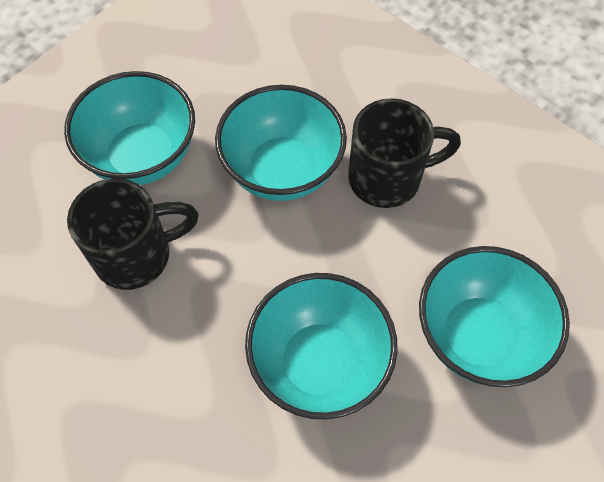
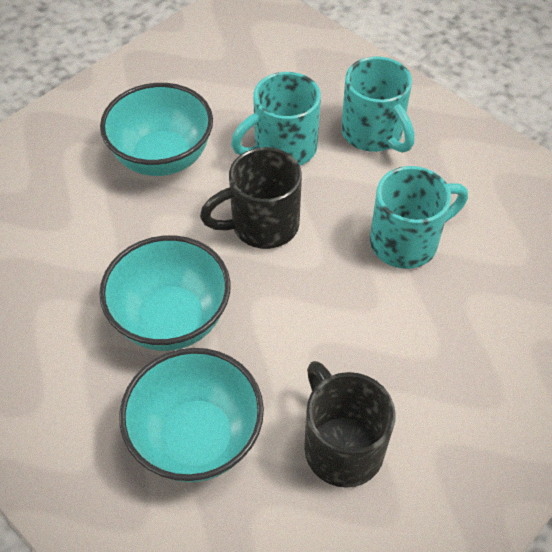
turquoise bowl: [64,71,195,185] [215,85,347,201] [245,273,398,420] [419,246,570,387] = 4 -> [99,235,231,351] [100,83,213,176] [119,348,264,482] = 3
turquoise mug: none = 0 -> [231,72,321,165] [341,57,415,153] [370,166,468,269] = 3

